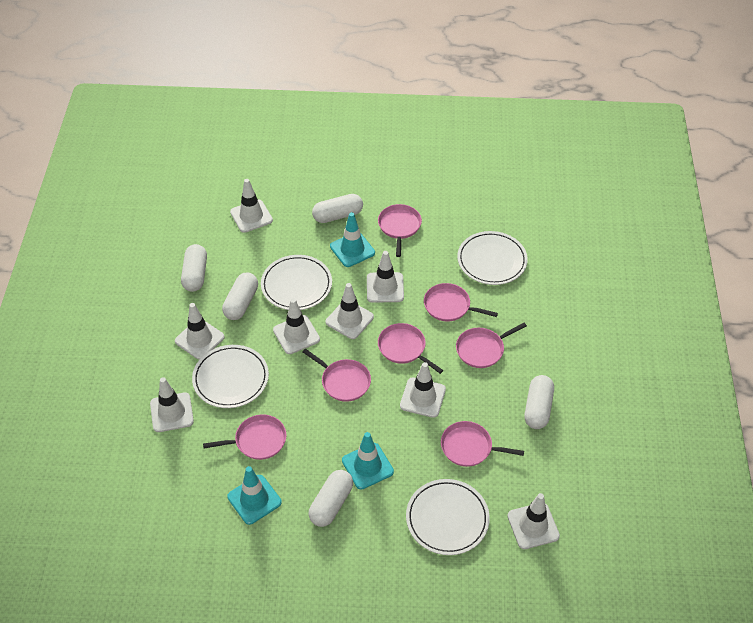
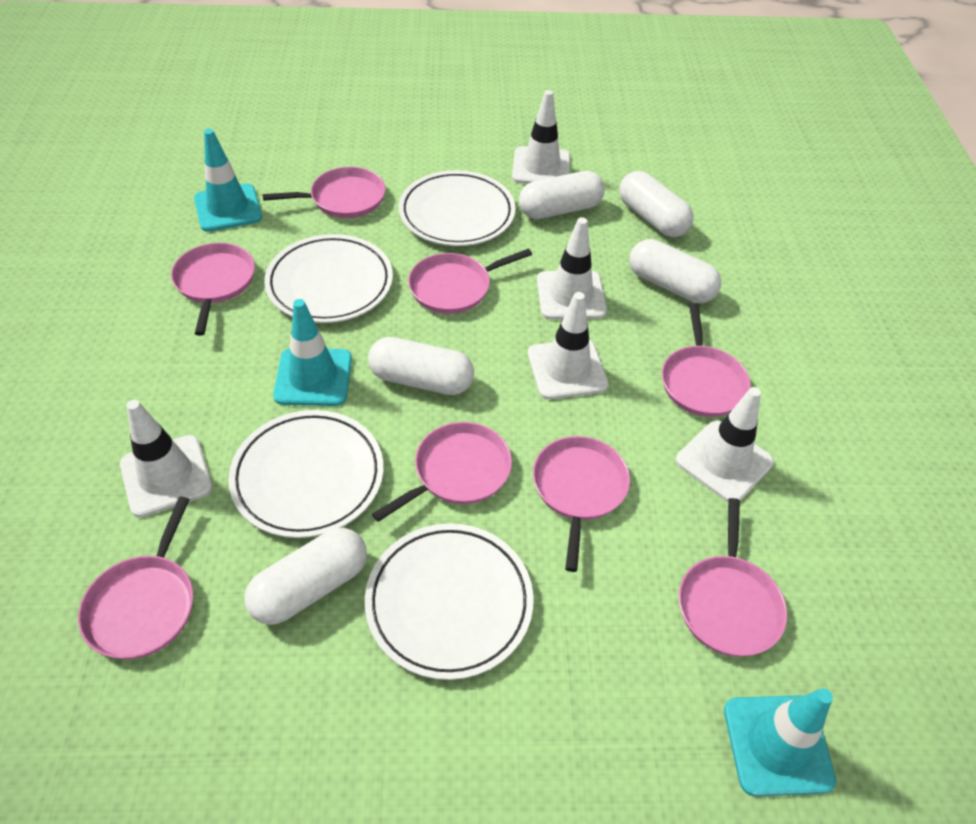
pink pan: [203,414,287,460] [302,349,371,402] [378,204,422,257] [378,323,443,374] [424,283,498,321] [441,421,524,467] [456,323,527,368] = 7 -> [78,497,193,659] [171,243,255,336] [262,167,386,218] [372,422,512,522] [408,249,532,314] [533,436,630,572] [662,303,751,417] [679,498,787,657] = 8
white traffic cone: [150,377,194,432] [175,303,225,359] [230,179,273,233] [273,298,320,354] [326,283,374,339] [367,251,404,303] [400,362,446,418] [507,493,560,549] = 8 -> [120,400,212,518] [512,90,570,184] [528,292,609,400] [537,217,607,319] [676,387,774,502] = 5

